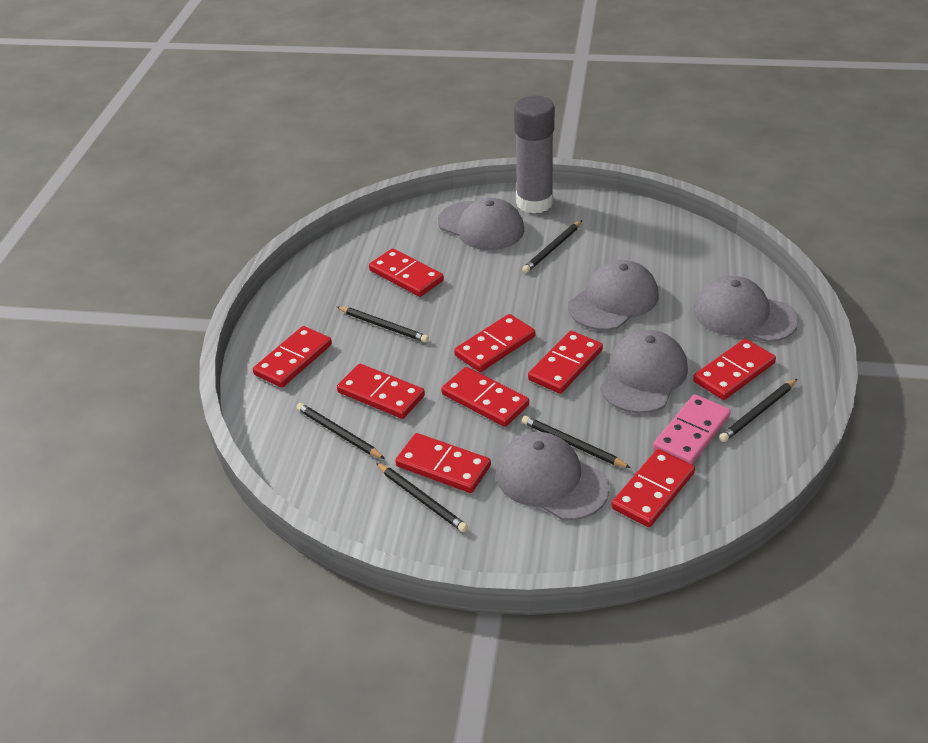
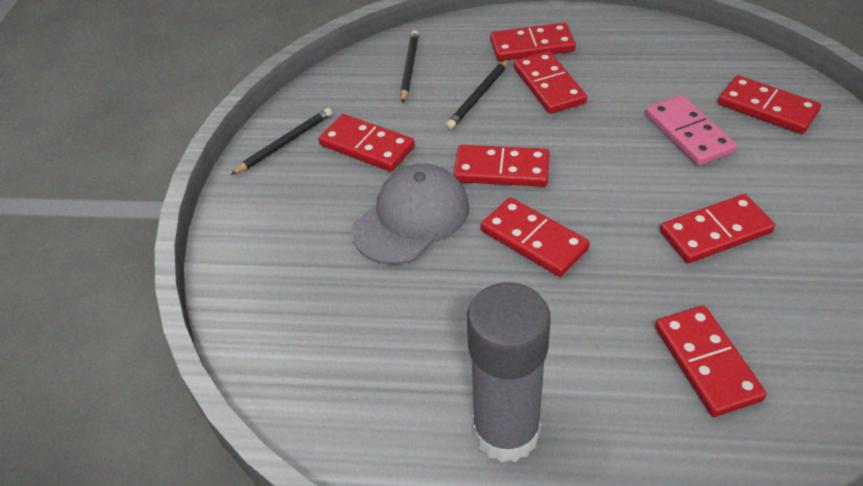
black pencil: [296,403,385,459] [337,306,429,343] [376,463,468,532] [522,220,582,273] [522,416,631,468] [719,379,797,442] = 6 -> [231,108,332,175] [400,30,419,103] [446,59,509,129] = 3
grey cap: [438,198,524,250] [496,432,609,520] [568,260,659,331] [600,330,688,413] [694,276,799,342] = 5 -> [351,164,469,265] = 1
red domino: [253,326,332,388] [337,364,425,419] [369,248,444,297] [395,433,491,493] [441,367,529,427] [454,314,535,372] [528,331,603,394] [611,449,695,527] [693,339,776,400] = 9 -> [319,114,415,172] [453,145,550,187] [481,197,590,277] [490,23,576,61] [514,51,587,114] [655,306,766,417] [660,194,775,263] [718,75,821,134] = 8

